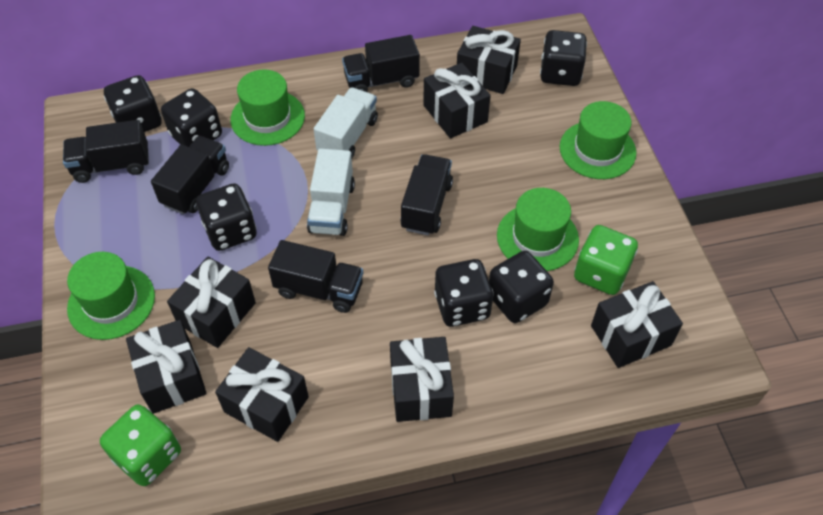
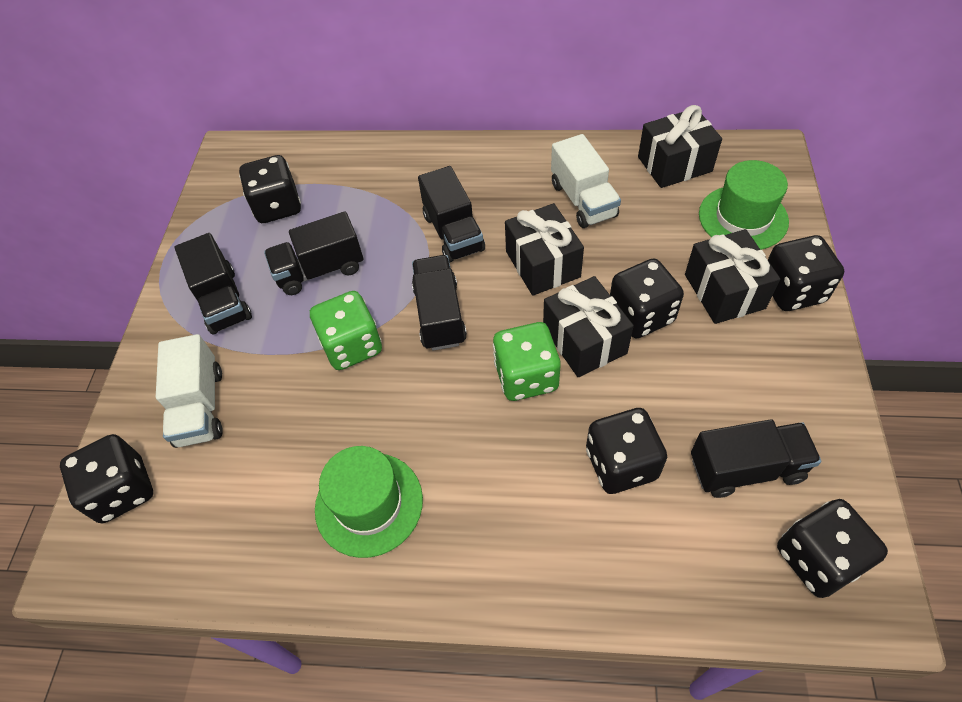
black gift: [126,320,207,414] [167,257,256,348] [215,347,309,442] [390,337,454,422] [423,63,491,138] [457,26,521,94] [591,281,683,368] = 7 -> [505,203,584,296] [543,276,634,377] [638,105,722,188] [685,229,780,324] = 4
green hat: [67,252,155,340] [230,70,305,146] [497,188,579,271] [560,101,636,179] = 4 -> [315,446,423,558] [699,160,789,250] = 2

